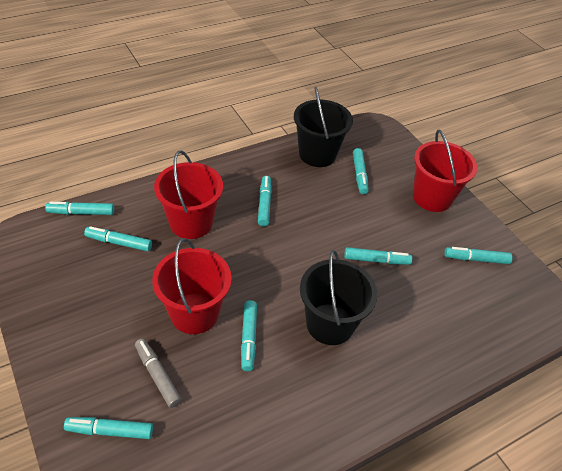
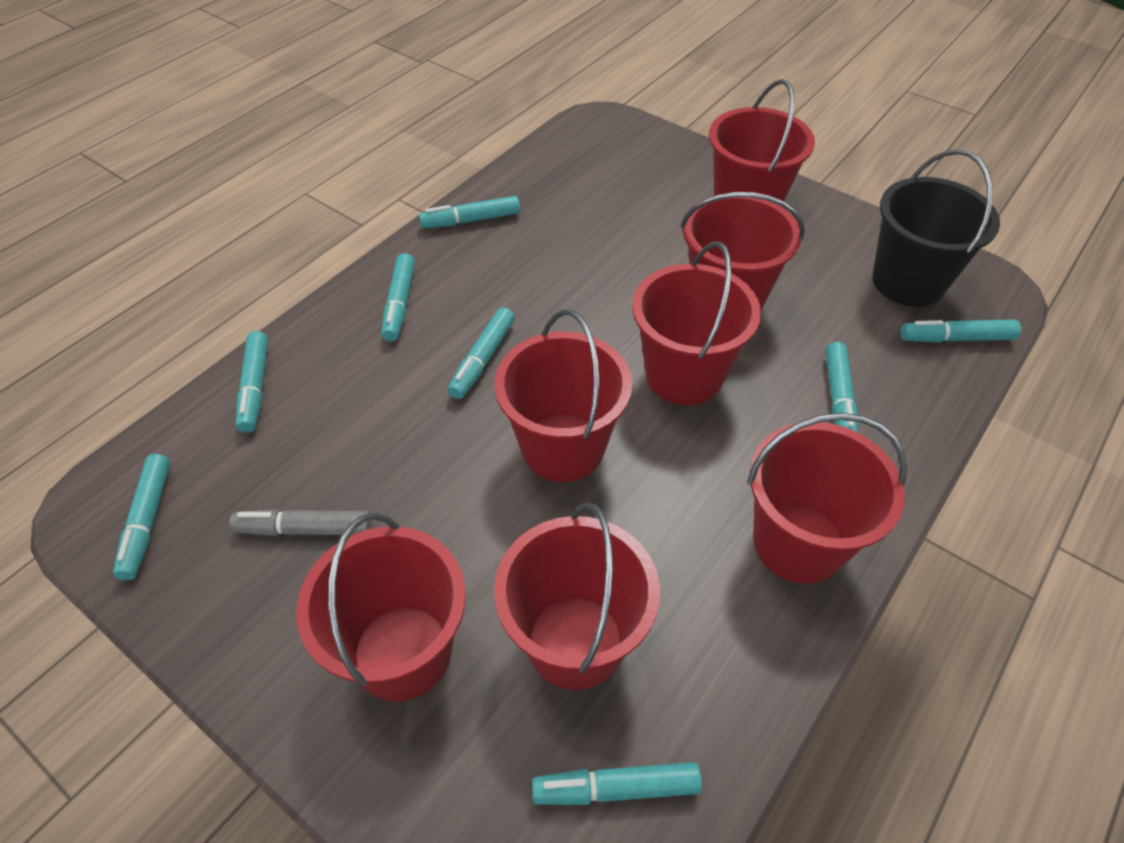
black bucket: [294,87,353,167] [300,250,378,345] = 2 -> [872,149,1000,307] = 1
red bucket: [152,238,232,334] [154,150,223,239] [413,130,478,212] = 3 -> [296,513,466,701] [494,309,632,482] [494,503,660,690] [632,241,761,405] [681,192,805,310] [709,79,815,201] [747,413,907,584] = 7

